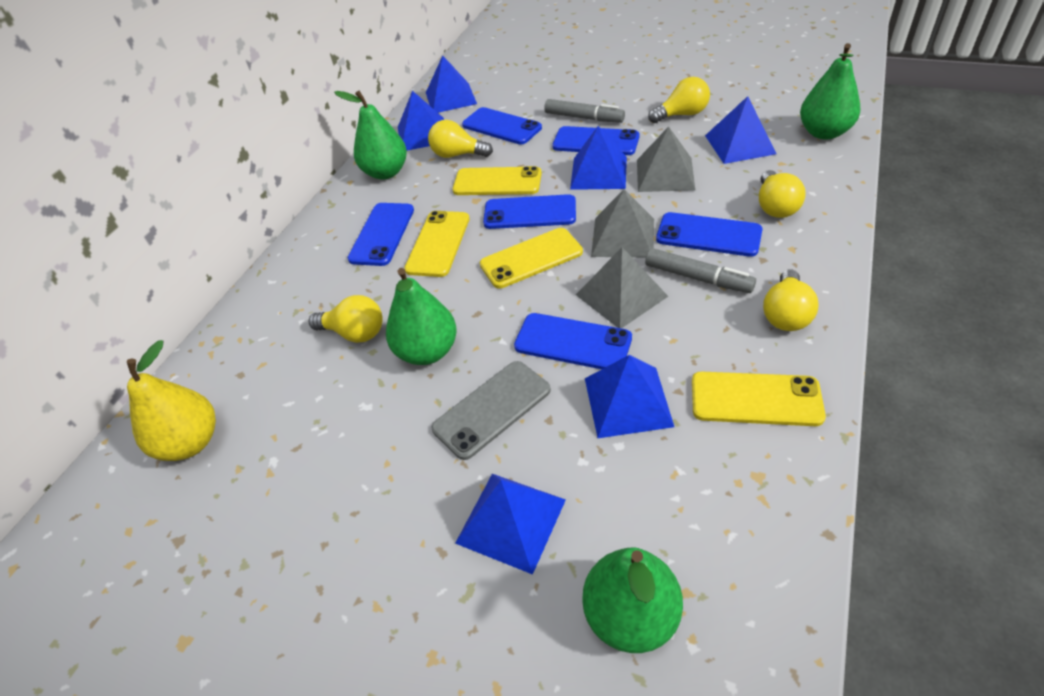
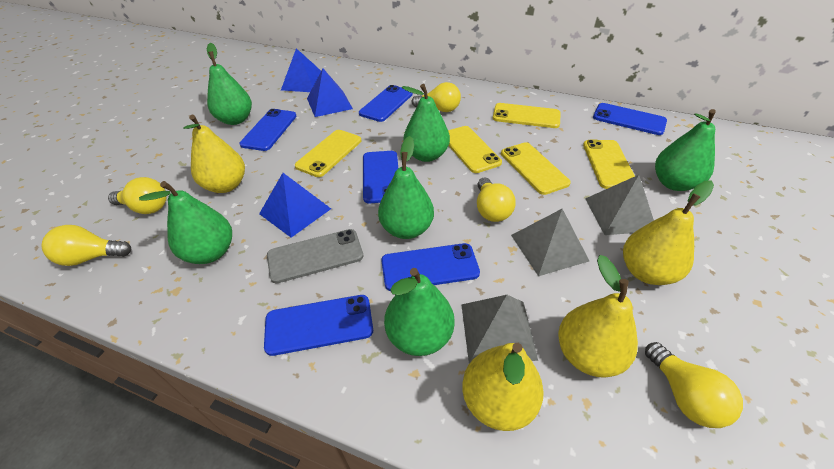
blue pyramid: [398,91,444,151] [426,55,477,113] [455,474,566,575] [570,126,627,190] [585,355,674,438] [705,96,776,164] = 6 -> [259,173,331,238] [281,48,321,92] [307,68,353,117] = 3
green pear: [334,91,407,180] [386,268,457,365] [582,547,683,653] [800,43,860,140] = 4 -> [139,181,232,264] [207,43,252,125] [378,136,434,239] [384,268,455,356] [402,84,450,162] [655,109,716,191] = 6
grey marker: [544,99,625,123] [645,248,756,293] = 2 -> none = 0
yellow pear: [127,340,216,461] = 1 -> [183,115,245,193] [462,343,544,431] [558,255,638,378] [623,181,714,285] = 4
yellow phone: [404,211,470,277] [453,166,542,195] [480,228,583,288] [692,372,826,426] = 4 -> [295,130,361,177] [448,126,502,173] [493,103,561,128] [501,142,571,195] [583,140,635,189] = 5

